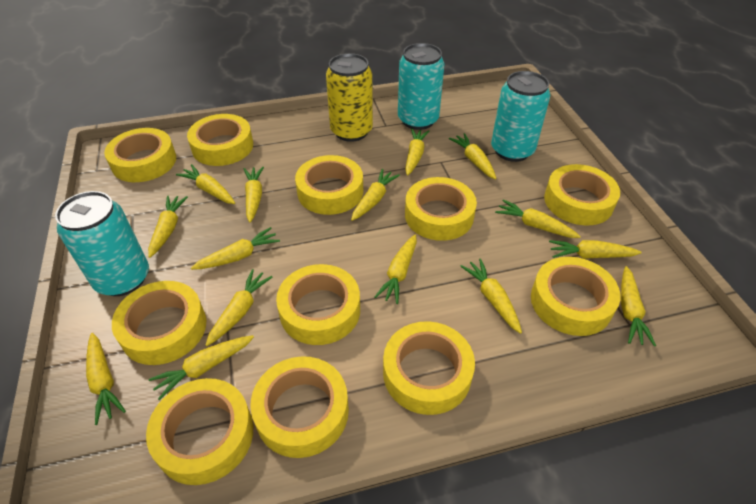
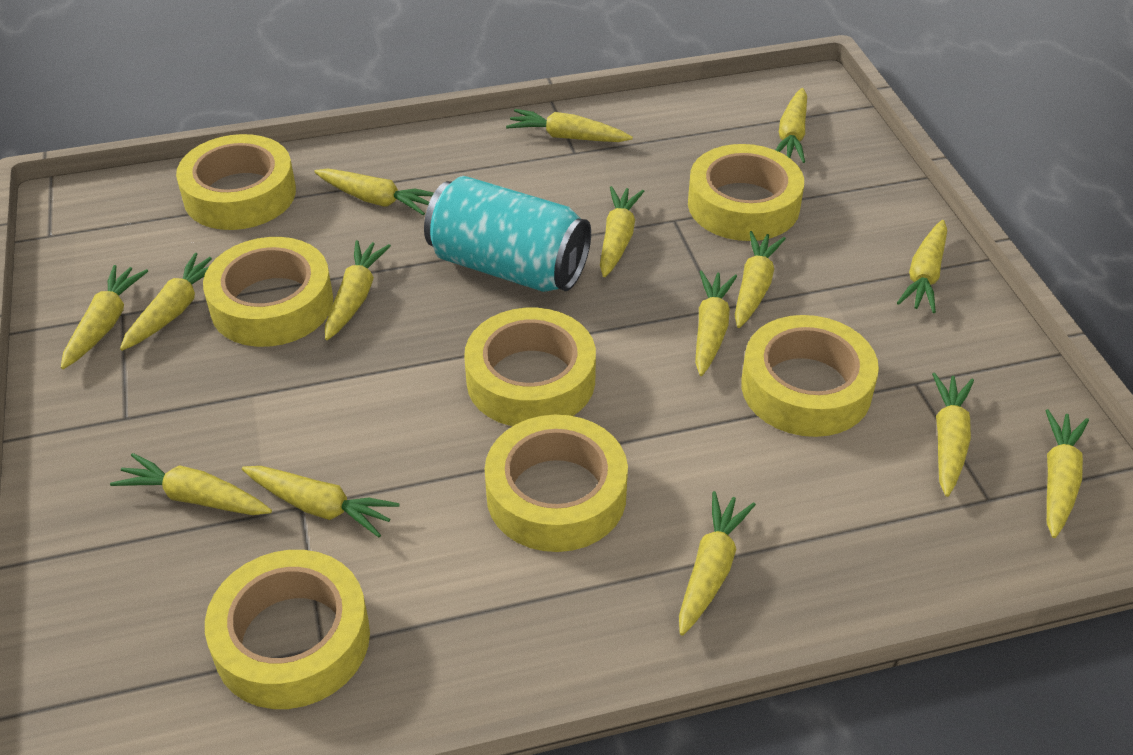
turquoise can: [55,191,149,296] [398,43,444,130] [491,71,550,162] = 3 -> [424,176,591,292] = 1
yellow can: [326,53,373,142] = 1 -> none = 0
yellow tape: [104,128,176,182] [112,281,206,365] [146,378,253,485] [187,114,253,166] [251,356,349,458] [276,264,360,345] [295,155,363,215] [383,321,475,415] [405,177,477,241] [531,257,621,336] [544,164,620,226] = 11 -> [176,134,296,230] [203,237,333,347] [205,550,370,709] [464,308,596,426] [485,415,628,552] [688,144,804,241] [741,315,879,437] = 7

